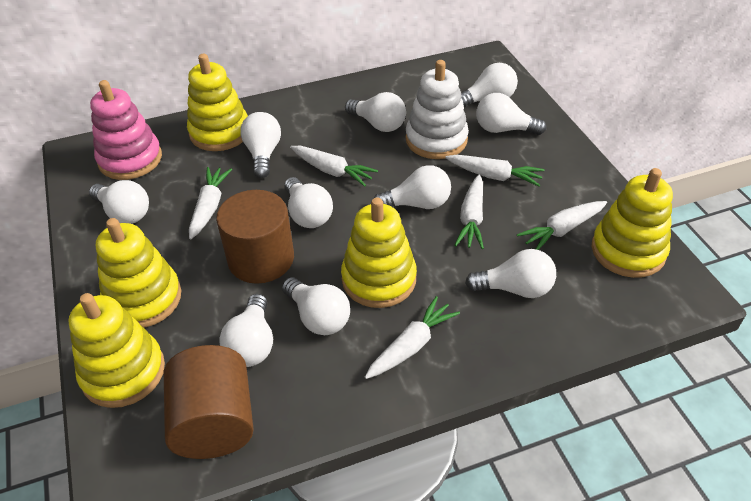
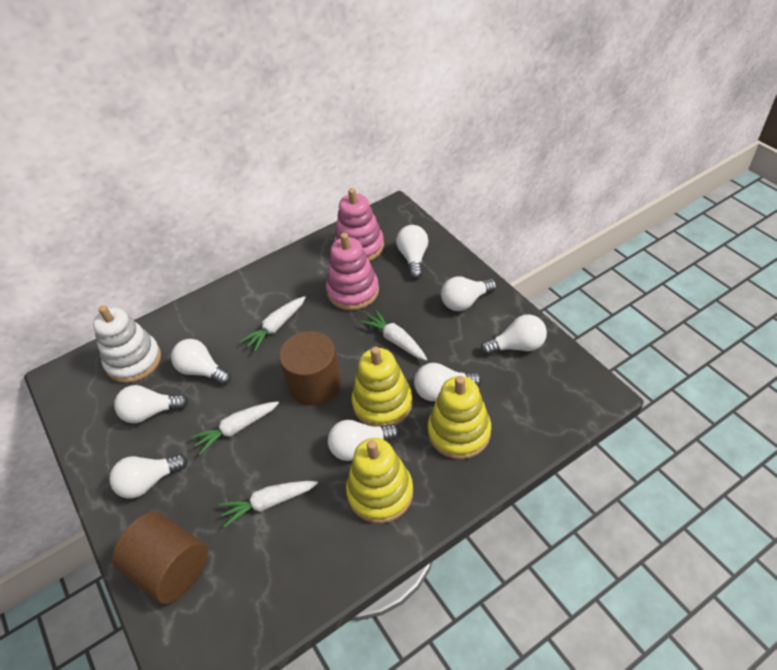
pink stacking toy: [90,80,162,180] = 1 -> [326,233,379,310] [334,188,384,261] = 2
white carrot: [189,167,232,239] [290,146,378,187] [365,296,460,379] [445,155,545,187] [454,175,484,249] [517,201,607,250] = 6 -> [190,401,279,455] [219,481,318,528] [240,296,306,352] [360,309,427,361] = 4
white light bulb: [89,180,149,224] [219,294,273,367] [240,112,281,178] [282,277,350,335] [284,177,333,228] [345,92,406,132] [374,165,451,209] [461,63,518,107] [465,249,556,298] [476,93,546,135] = 10 -> [109,454,188,498] [114,385,188,423] [171,339,231,385] [328,420,399,461] [396,225,428,279] [414,363,482,401] [441,276,497,311] [481,314,547,355] = 8
yellow stacking toy: [68,293,165,408] [96,218,181,328] [187,54,248,151] [341,198,417,308] [592,168,673,278] = 5 -> [346,438,413,523] [352,347,413,426] [428,376,491,459] = 3

